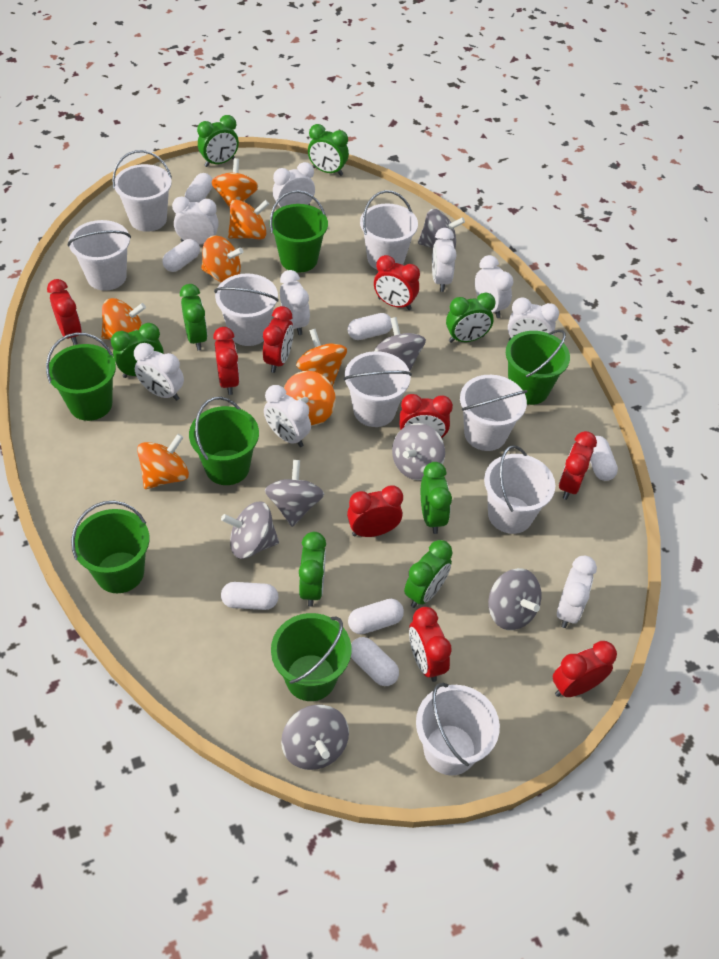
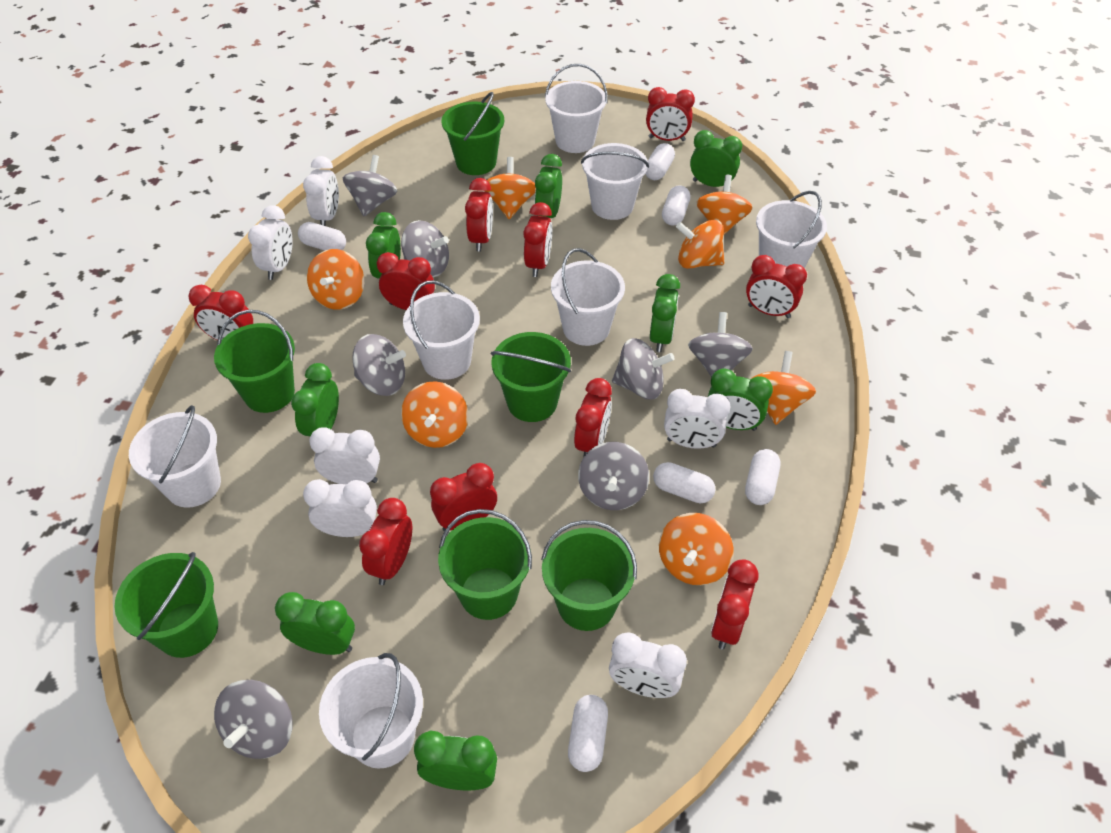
red clock: [47,279,82,345] [213,327,240,395] [263,306,294,373] [347,485,403,537] [374,255,420,310] [400,394,453,439] [409,607,452,682] [553,641,617,697] [559,431,597,500] = 9 -> [188,285,253,340] [359,498,412,585] [377,252,435,310] [430,463,497,532] [465,178,493,252] [523,202,552,277] [574,378,612,456] [646,87,695,141] [711,560,759,649] [746,255,807,318] = 10
white bucket: [68,220,131,291] [112,150,172,232] [214,274,279,346] [343,351,412,427] [360,190,418,270] [416,683,500,775] [460,375,528,451] [484,445,556,534] = 8 -> [129,405,221,508] [319,653,423,769] [403,280,480,380] [545,64,608,153] [551,248,625,346] [581,143,649,220] [756,191,827,268] = 7
white capsule: [163,239,200,272] [185,173,213,202] [221,582,278,610] [348,313,392,340] [348,599,404,634] [351,637,399,686] [590,436,618,481] = 7 -> [298,222,346,251] [568,695,608,772] [645,143,675,180] [653,462,716,503] [662,185,690,226] [745,449,780,505] = 6
white clock: [134,343,184,401] [172,196,219,245] [264,385,311,447] [273,162,315,208] [280,270,310,335] [432,228,457,292] [475,255,514,318] [508,297,559,341] [557,556,597,628] = 9 -> [248,205,293,280] [303,156,339,226] [303,479,377,537] [309,427,380,484] [609,632,687,698] [664,389,730,449] = 6

